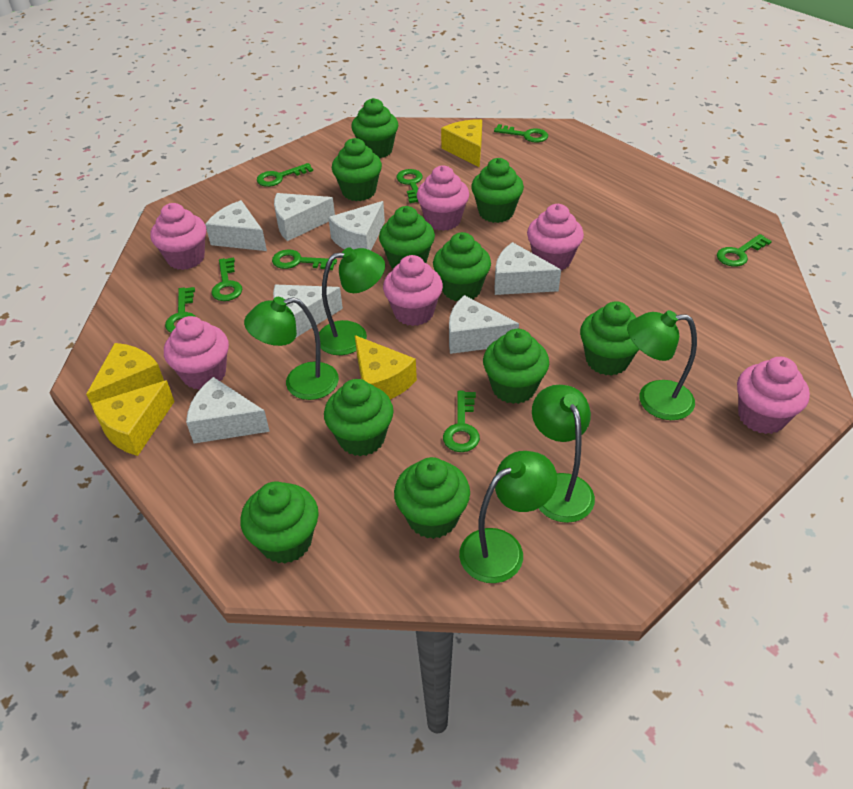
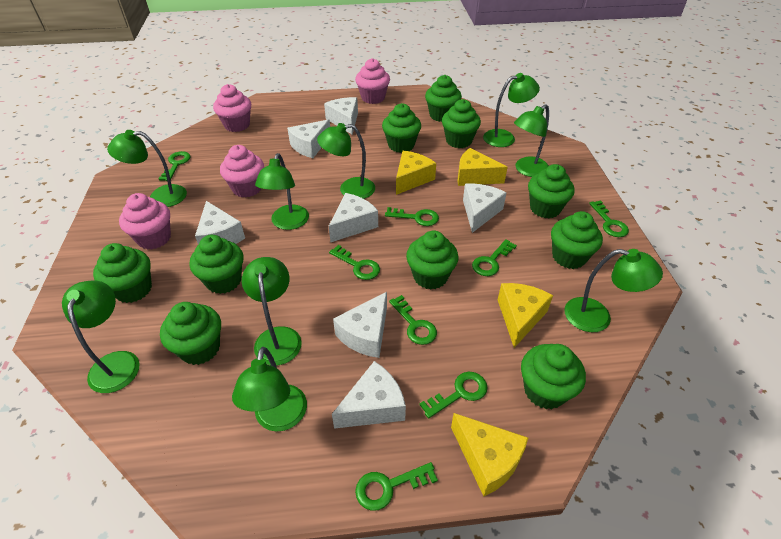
green lamp: [244,297,339,400] [319,247,385,355] [459,451,557,583] [532,385,595,523] [627,310,697,420] = 5 -> [62,281,140,393] [107,130,187,207] [232,347,307,431] [242,257,302,365] [255,153,309,230] [317,123,375,199] [483,73,540,147] [514,104,549,177] [564,249,663,332] = 9
pink cupcake: [151,203,206,270] [164,316,229,390] [383,255,443,326] [417,166,469,231] [527,204,584,270] [737,357,810,434] = 6 -> [119,193,171,250] [213,84,251,132] [220,145,264,198] [355,58,390,104] = 4

